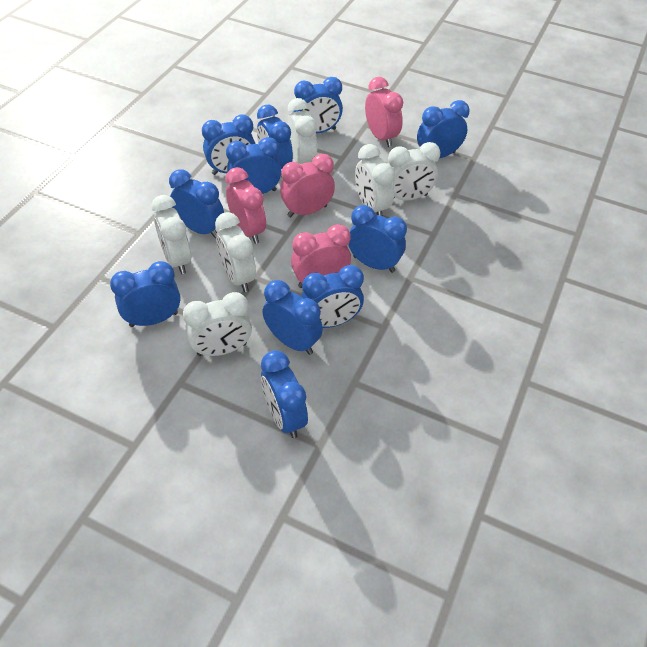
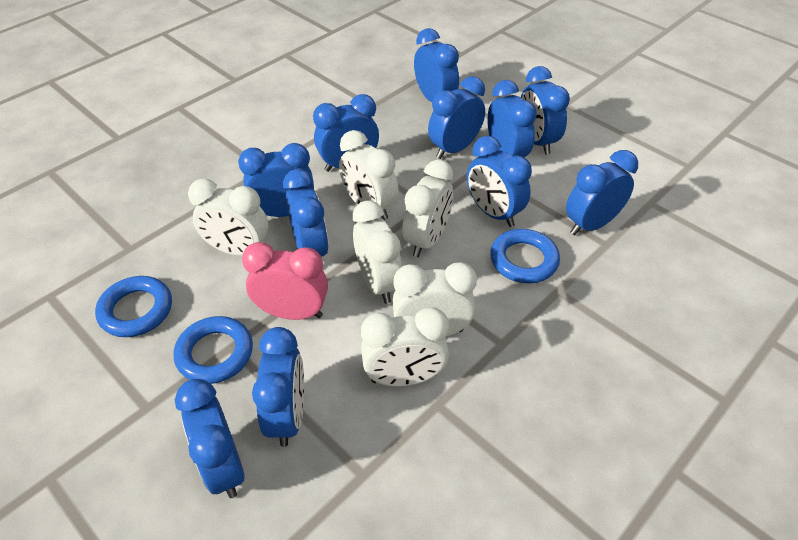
blue ring: none = 0 -> [95,276,172,337] [174,316,253,384] [490,229,560,284] = 3
pink clock: [225,167,266,244] [280,154,335,218] [291,224,351,288] [365,77,403,147] = 4 -> [242,242,328,320] = 1

